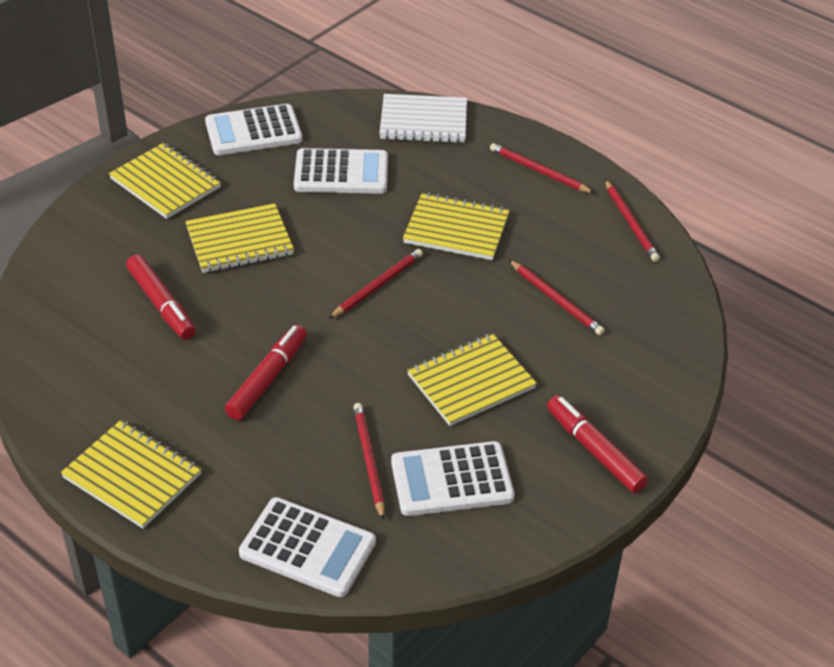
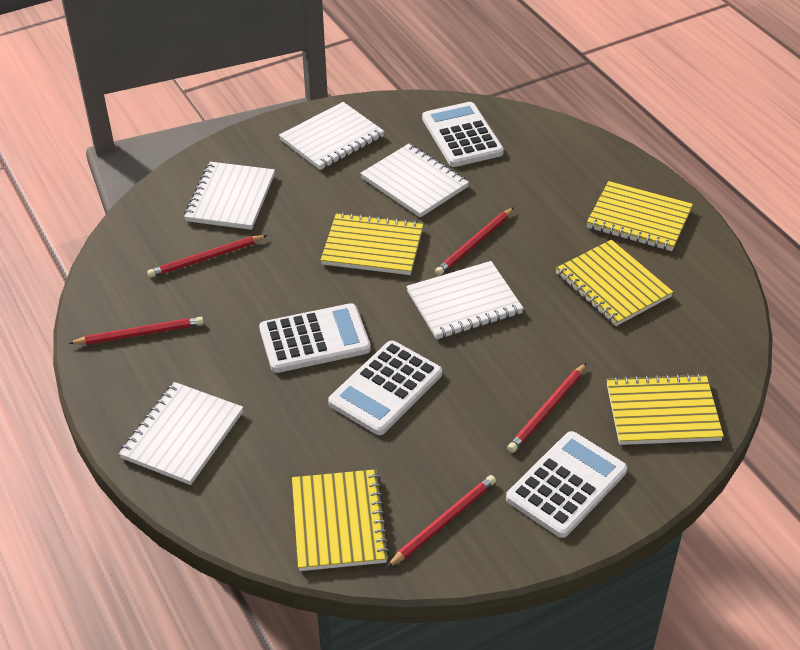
red marker: [126,255,196,340] [225,325,307,420] [547,395,648,493] = 3 -> none = 0
white notebook: [379,94,467,143] = 1 -> [119,382,243,485] [184,162,275,230] [279,102,385,170] [360,144,469,218] [406,261,524,339] = 5

